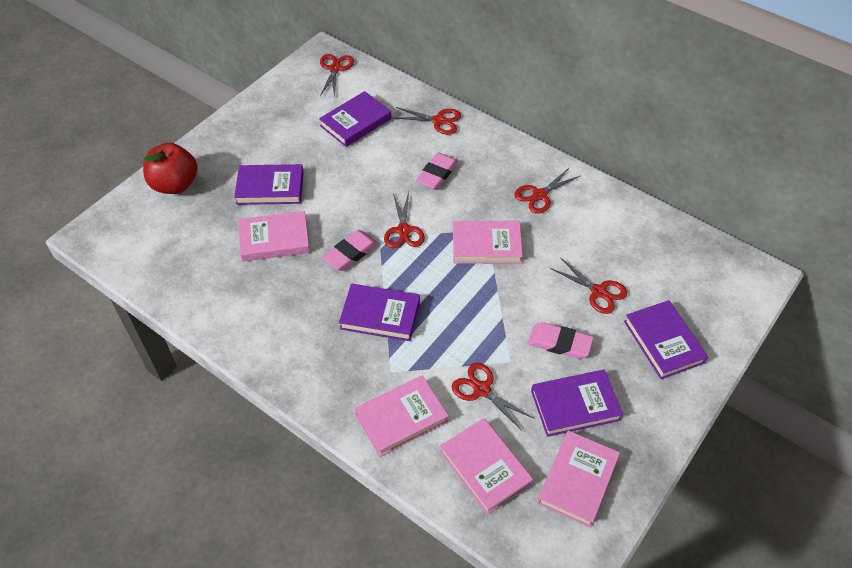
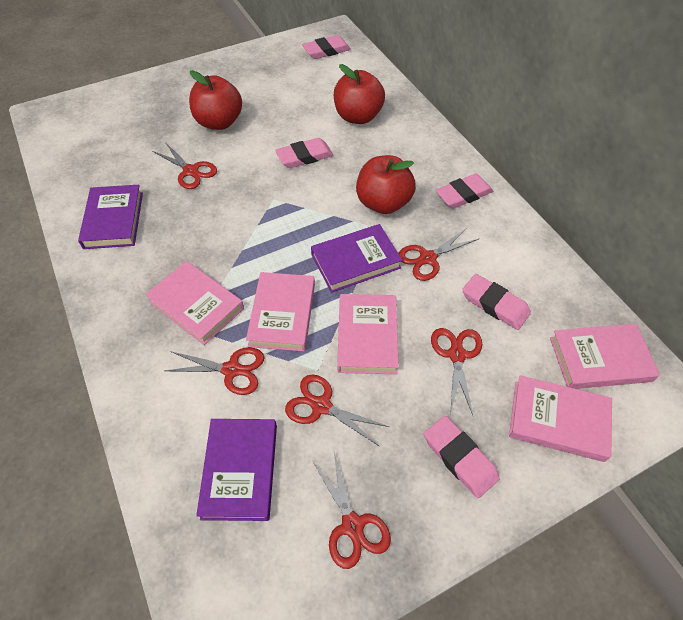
pink eraser: [322,230,378,271] [416,153,458,190] [528,322,594,359] = 3 -> [275,138,334,168] [302,35,351,59] [424,416,500,498] [435,174,493,209] [462,274,531,330] = 5
purple book: [234,164,304,205] [319,91,392,147] [339,284,420,341] [531,370,623,437] [624,300,708,379] = 5 -> [78,185,143,249] [196,419,277,521] [311,224,402,293] = 3
red apple: [143,143,197,194] = 1 -> [189,70,242,130] [334,64,385,124] [356,155,416,214] = 3

